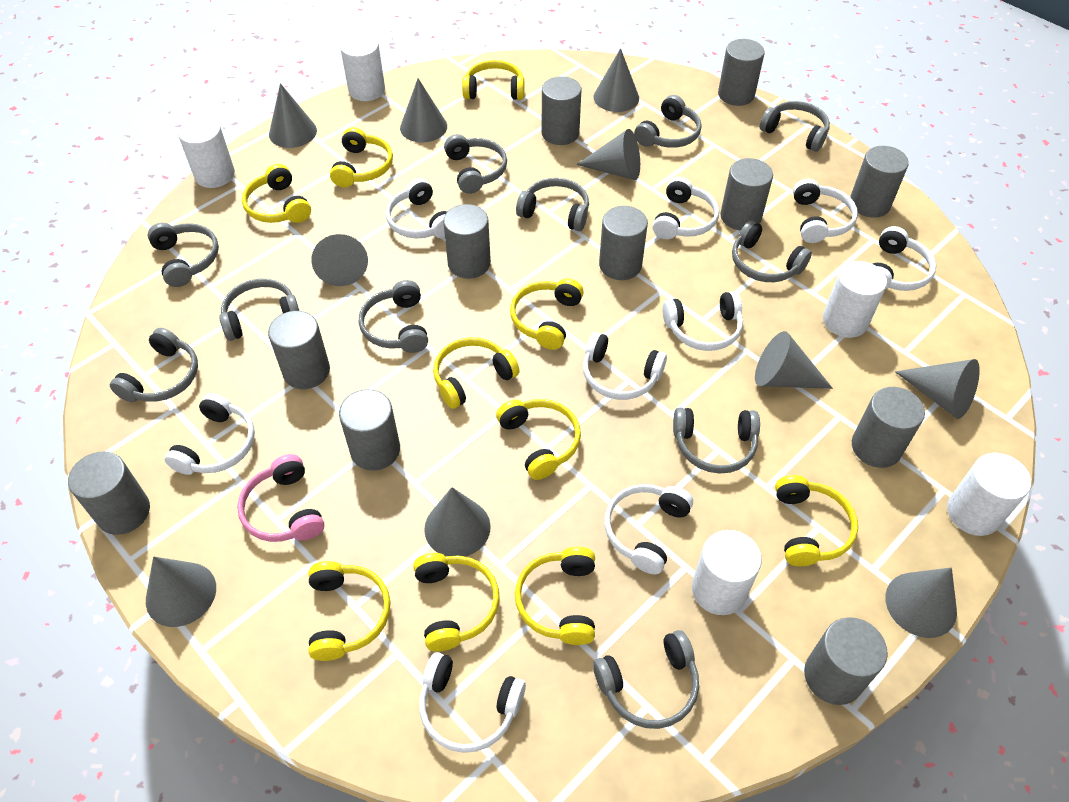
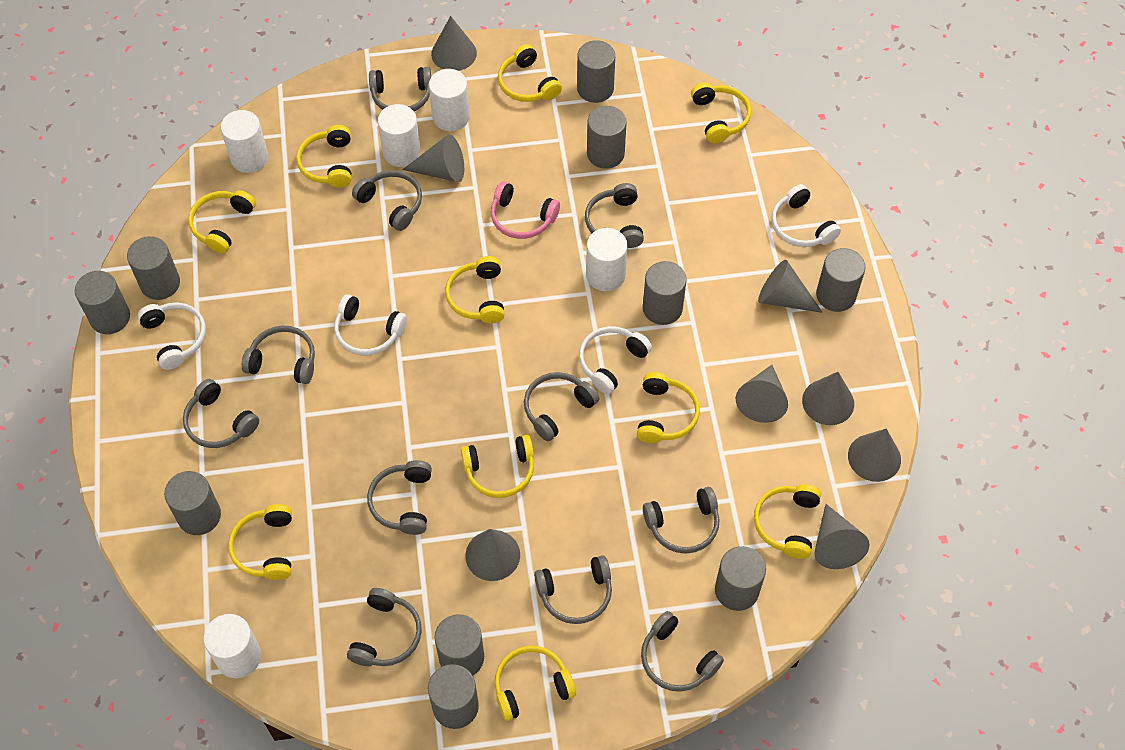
grey cone: [146,556,216,627] [269,83,317,148] [311,234,368,286] [400,78,447,142] [424,487,491,557] [576,129,640,180] [594,48,639,112] [755,331,833,389] [885,567,957,638] [895,359,980,419] = 10 -> [402,134,464,182] [431,16,477,71] [465,529,520,581] [736,365,788,423] [758,260,823,313] [802,372,854,425] [814,504,869,569] [848,429,901,482] = 8
grey cylinder: [68,452,150,535] [268,311,330,389] [339,389,400,471] [443,204,491,279] [541,76,581,145] [599,206,648,280] [718,39,765,106] [720,158,773,231] [804,617,888,705] [850,146,909,218] [852,387,925,468] = 11 -> [75,271,130,334] [127,236,180,300] [164,471,221,535] [428,664,479,729] [435,614,484,676] [577,40,615,103] [587,106,627,169] [643,261,687,325] [715,546,766,611] [816,248,866,312] = 10
white headphones: [165,393,255,475] [386,178,447,238] [419,652,526,753] [583,332,667,400] [604,484,693,574] [653,177,719,239] [663,291,743,351] [793,179,858,243] [873,226,936,291] = 9 -> [138,303,206,370] [334,294,407,355] [579,326,652,394] [772,184,841,247] = 4

